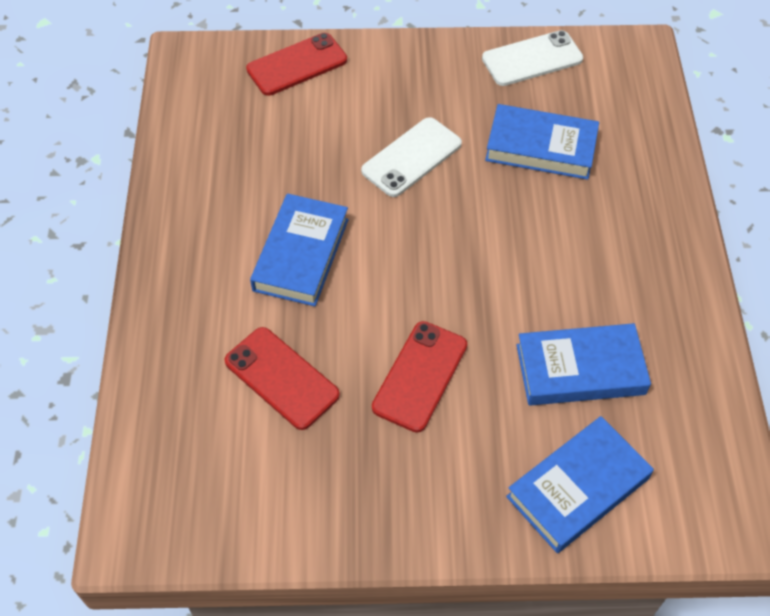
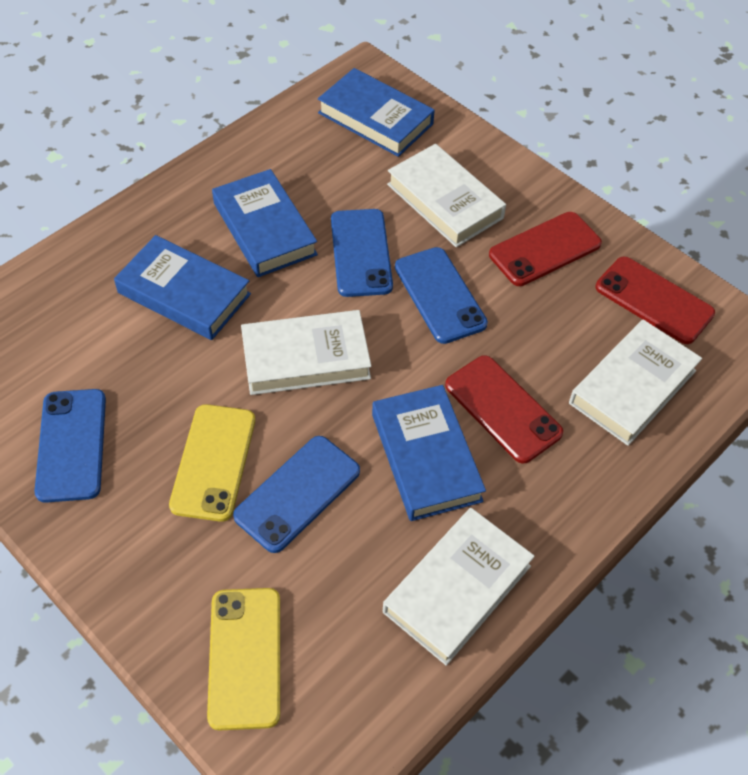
blue phone: none = 0 -> [34,389,106,503] [233,436,360,553] [331,209,393,297] [395,247,488,344] = 4
white book: none = 0 -> [241,310,371,395] [383,508,535,666] [387,144,506,247] [569,319,702,446] = 4
white phone: [361,117,462,197] [482,30,583,86] = 2 -> none = 0
yellow phone: none = 0 -> [169,404,255,522] [207,588,280,730] = 2

